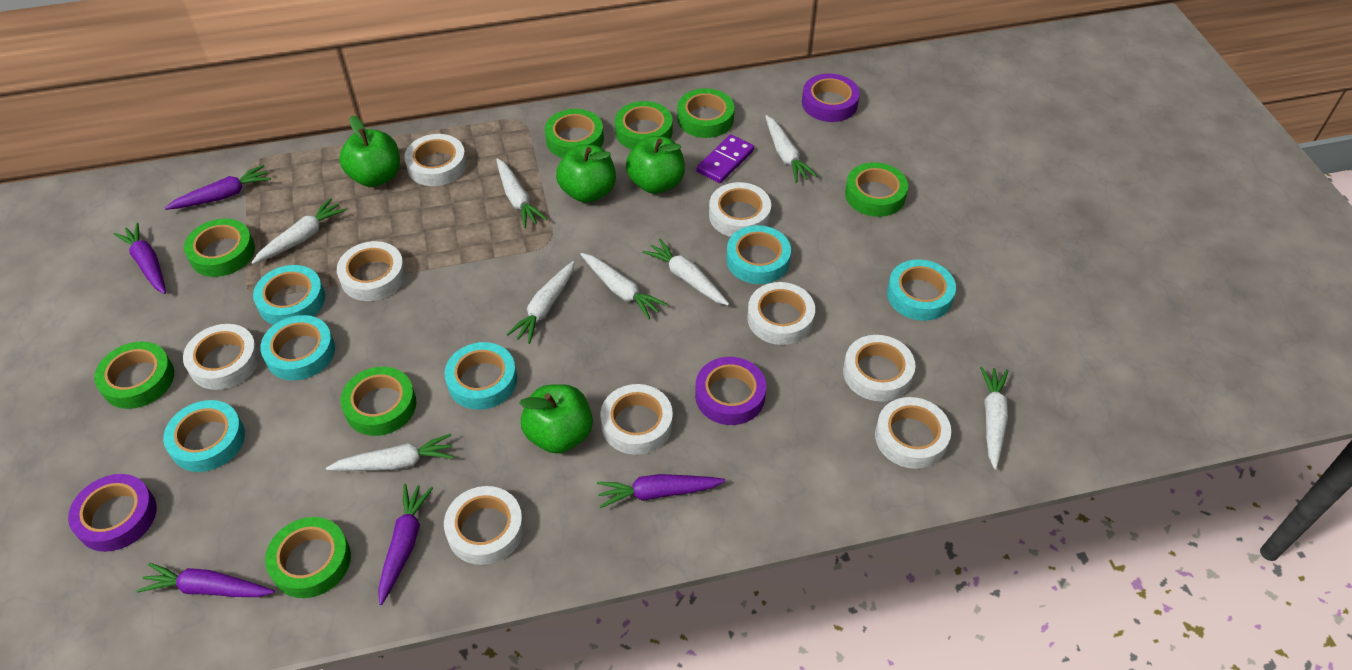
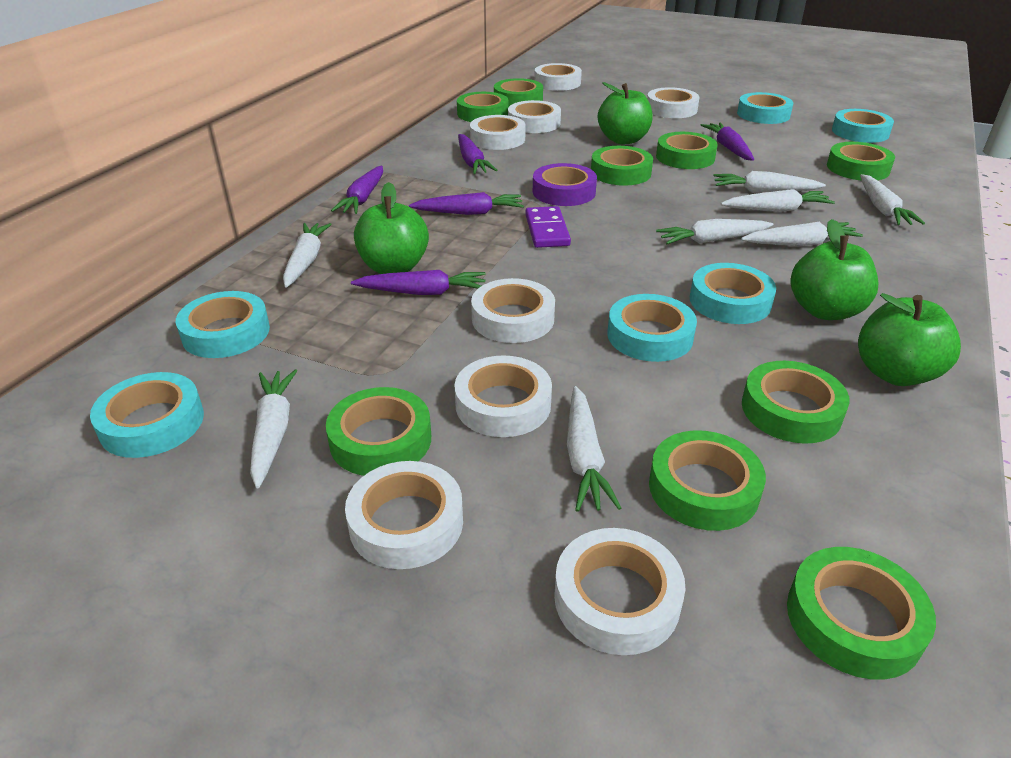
green tape: [94,342,174,409] [184,219,255,277] [265,517,351,598] [340,367,416,436] [545,109,604,158] [615,101,672,150] [677,88,734,138] [845,162,908,217] = 8 -> [326,387,431,476] [457,92,509,122] [494,78,543,106] [591,146,653,186] [649,430,766,531] [656,132,718,169] [742,361,850,444] [787,547,936,680] [827,142,895,180] = 9
purple tape: [68,474,157,552] [695,357,766,425] [802,74,860,122] = 3 -> [533,163,597,206] = 1
white tape: [183,324,260,390] [337,241,406,301] [404,134,467,186] [444,486,524,565] [600,384,673,455] [709,182,771,237] [747,282,815,345] [843,335,916,402] [875,397,951,469] = 9 -> [345,461,463,569] [454,355,552,437] [470,115,526,150] [471,278,555,343] [508,100,561,133] [534,63,582,91] [554,528,685,655] [647,87,699,118] = 8

